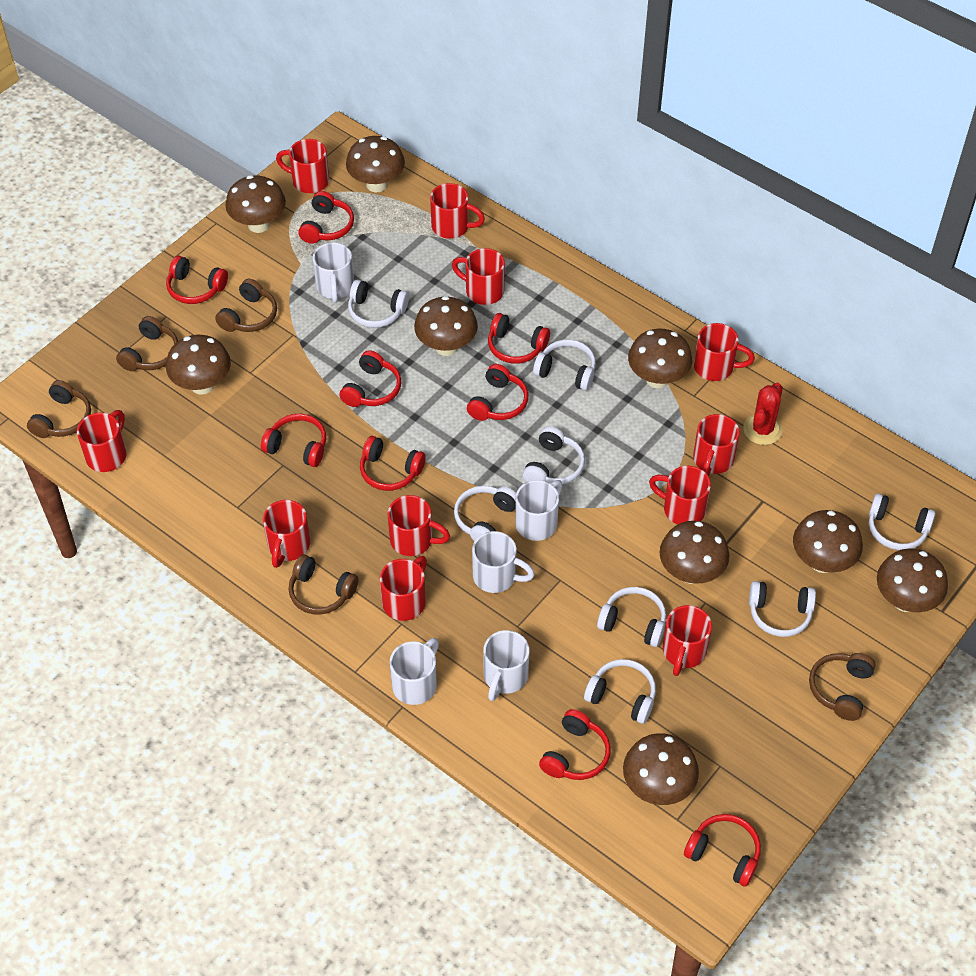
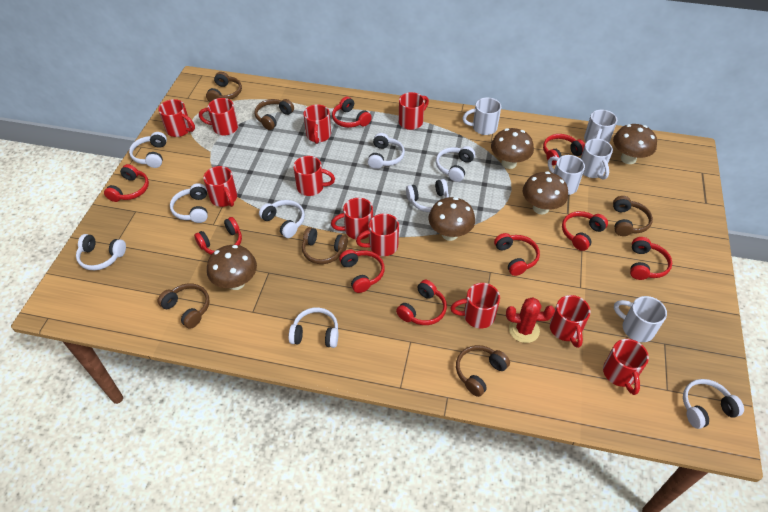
brown headphones: [27,380,91,438] [116,316,178,371] [215,279,277,332] [289,554,359,615] [809,653,876,721] = 5 -> [158,283,210,329] [206,72,242,102] [255,99,294,130] [302,227,348,264] [456,345,510,397] [613,196,653,236] = 6
brown mushroom: [166,335,231,395] [225,175,286,233] [346,136,405,192] [414,296,478,356] [623,733,699,805] [628,329,692,388] [660,521,729,584] [793,510,863,573] [877,548,948,612] = 9 -> [207,245,257,290] [428,197,475,241] [491,128,534,169] [523,171,568,214] [613,124,657,164] = 5
white headphones: [348,280,409,328] [454,486,516,541] [523,427,585,484] [533,340,596,391] [584,659,656,724] [597,587,666,647] [749,581,816,637] [869,493,935,550] = 8 -> [76,234,126,270] [129,132,167,168] [170,183,208,223] [259,200,305,238] [289,307,339,348] [367,133,405,169] [406,179,449,212] [436,146,475,182] [683,379,744,429] = 9

